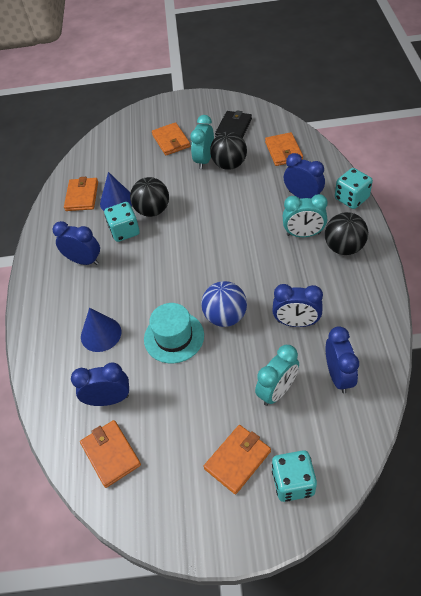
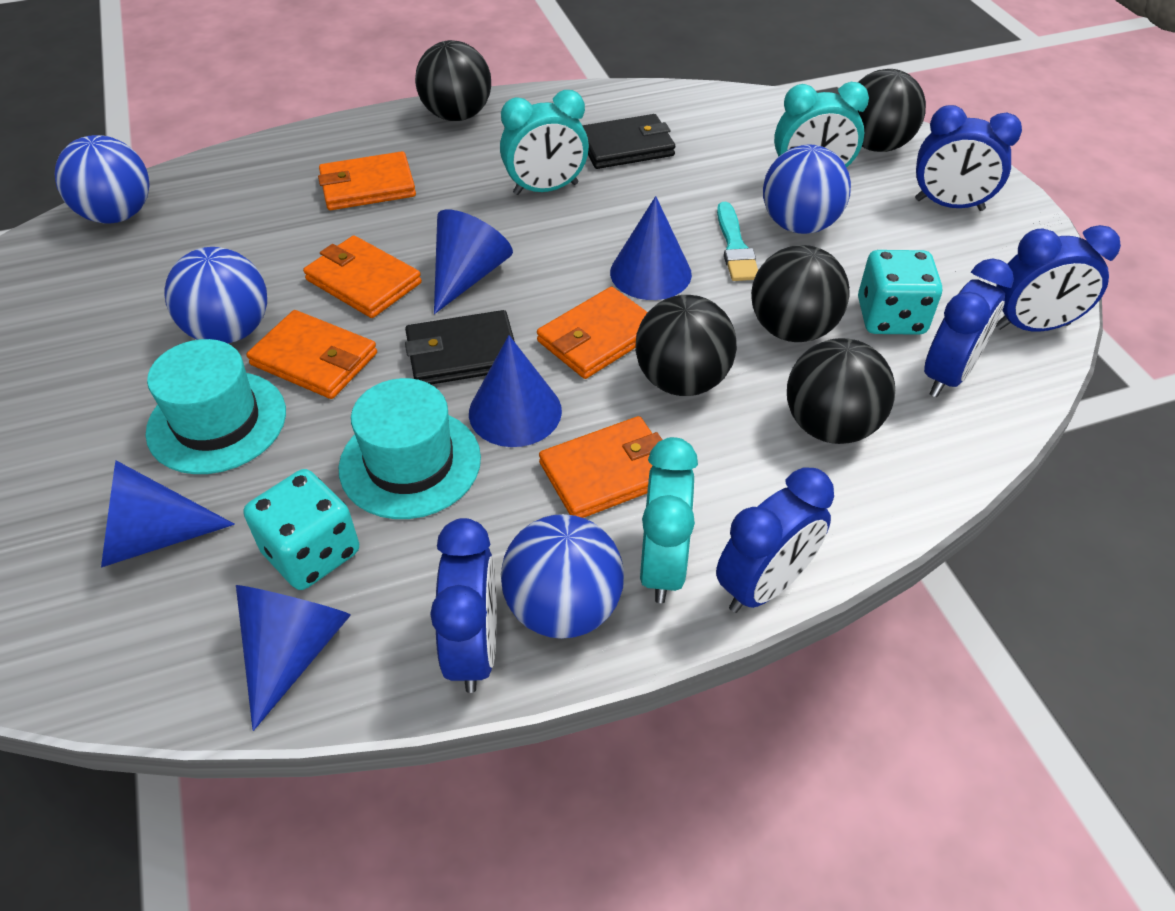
black ball: [130,177,169,217] [210,132,247,170] [325,212,368,255] = 3 -> [415,40,491,121] [635,295,737,396] [751,245,850,342] [787,338,895,444] [857,69,926,152] = 5
black wallet: [215,110,252,138] = 1 -> [405,310,515,385] [582,114,675,169] = 2
blue ball: [201,281,247,327] = 1 -> [55,135,150,223] [165,247,267,343] [501,514,624,639] [763,145,851,234] = 4
blue cone: [81,308,121,352] [100,172,132,211] = 2 -> [101,460,235,568] [236,585,351,731] [434,210,513,314] [469,335,562,447] [610,196,692,300] = 5
turquoise brush: none = 0 -> [717,202,758,281] = 1
turquoise dice: [104,202,140,242] [272,450,317,502] [335,168,373,209] = 3 -> [244,469,359,590] [858,250,942,335] = 2
turquoise hat: [144,303,204,363] = 1 -> [146,339,286,474] [339,378,481,519] = 2

